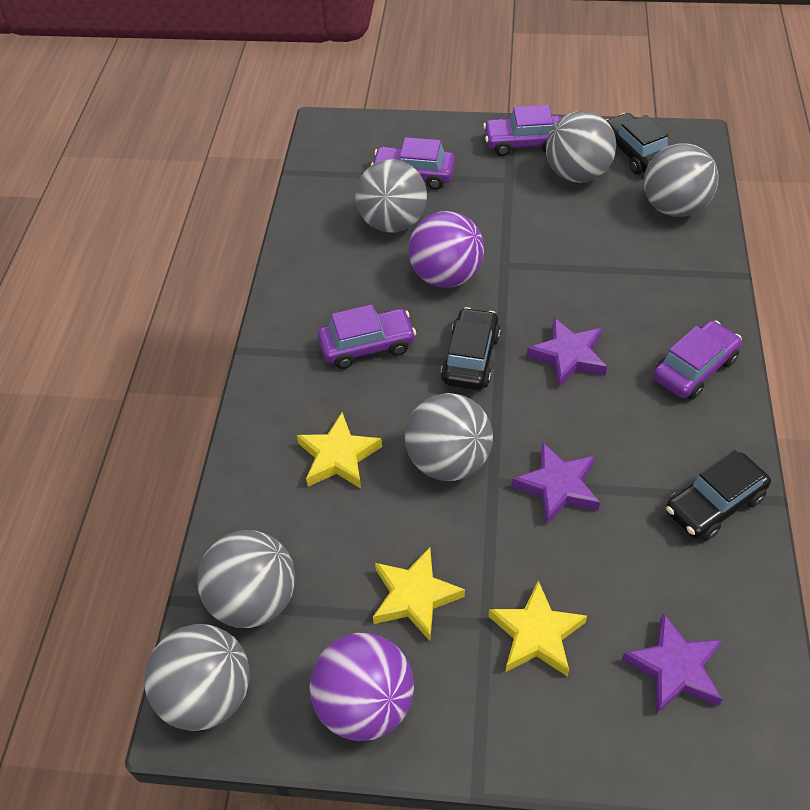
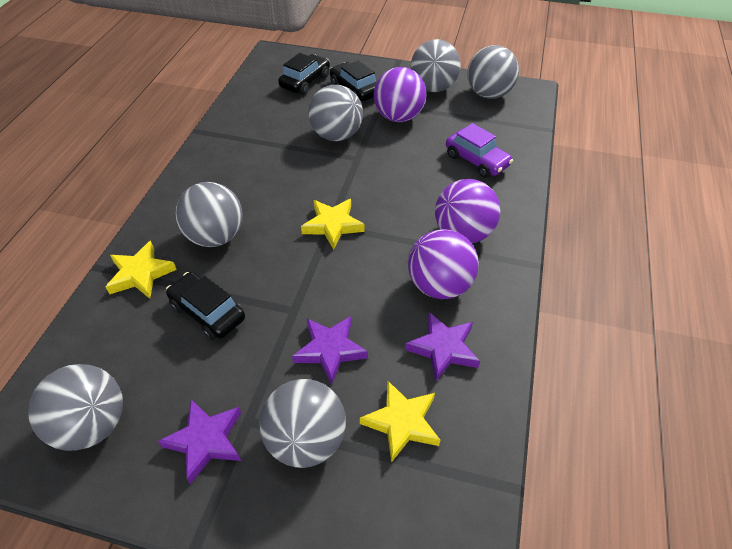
purple ball: [310,633,414,741] [409,211,484,288] = 2 -> [374,67,426,122] [408,229,479,299] [435,179,500,243] = 3
purple car: [318,304,416,369] [371,137,455,190] [483,105,561,156] [653,321,742,400] = 4 -> [446,123,513,178] = 1

